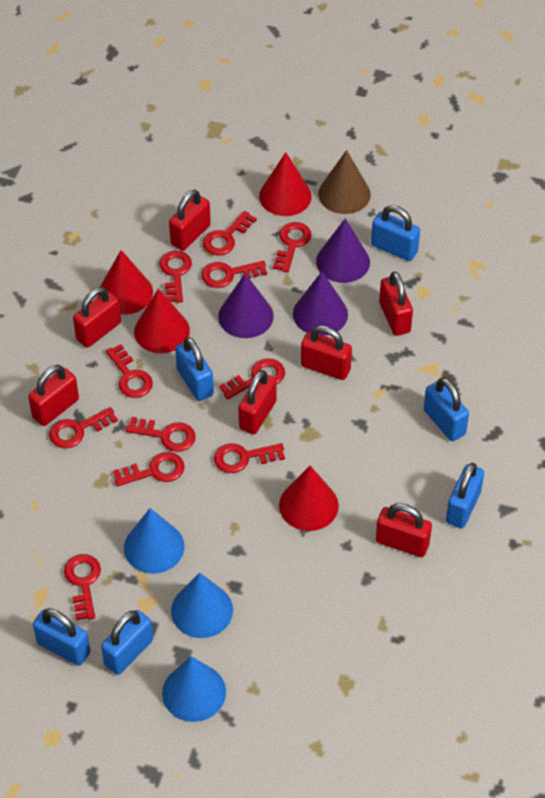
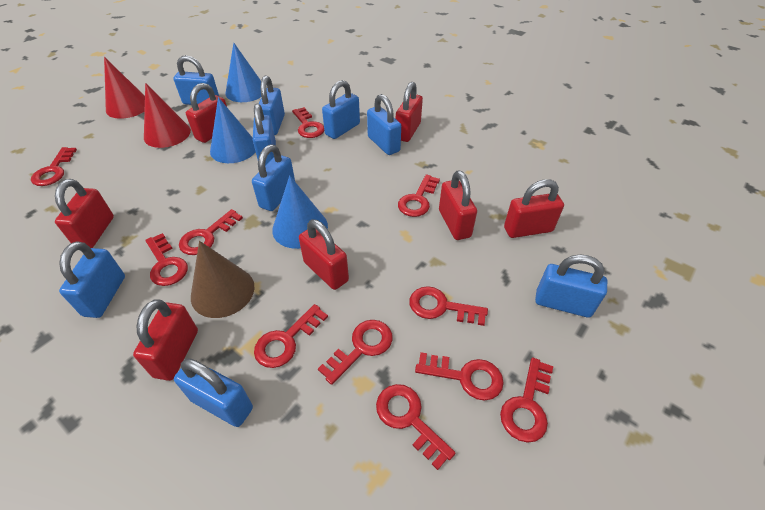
blue padlock: [33,608,90,666] [101,610,153,675] [175,337,214,401] [371,205,420,261] [424,378,469,441] [446,463,484,528] = 6 -> [59,241,125,318] [173,55,219,105] [174,358,253,427] [252,145,295,211] [253,104,276,165] [259,75,285,135] [322,80,360,139] [367,94,401,155] [535,254,607,318] = 9
purple cone: [218,274,274,338] [293,271,348,336] [316,218,370,283] = 3 -> none = 0
red cone: [98,250,153,314] [134,288,190,353] [259,152,312,216] [279,466,339,531] = 4 -> [104,57,145,119] [144,83,191,148] = 2

